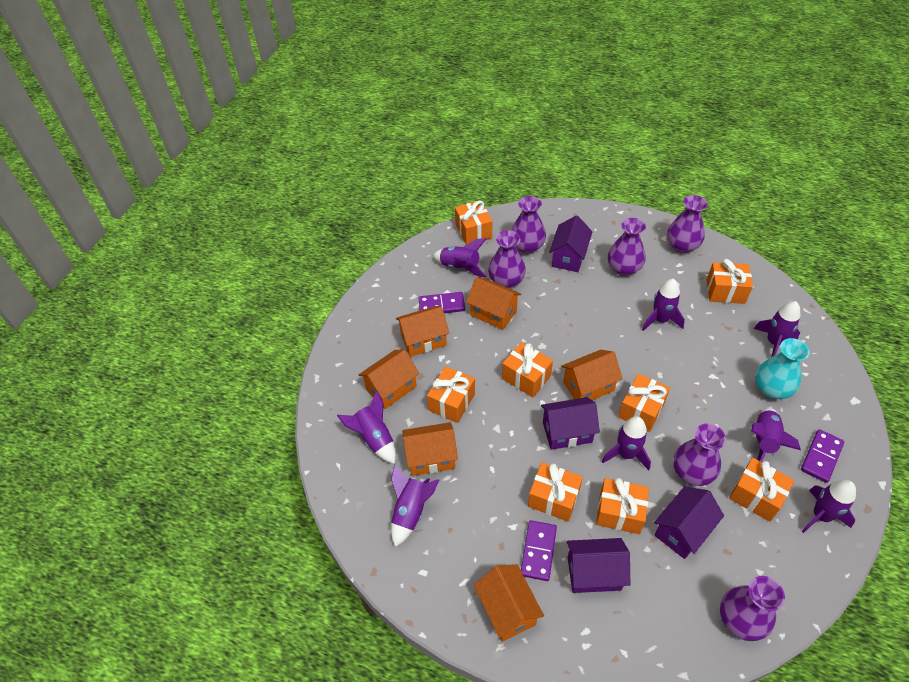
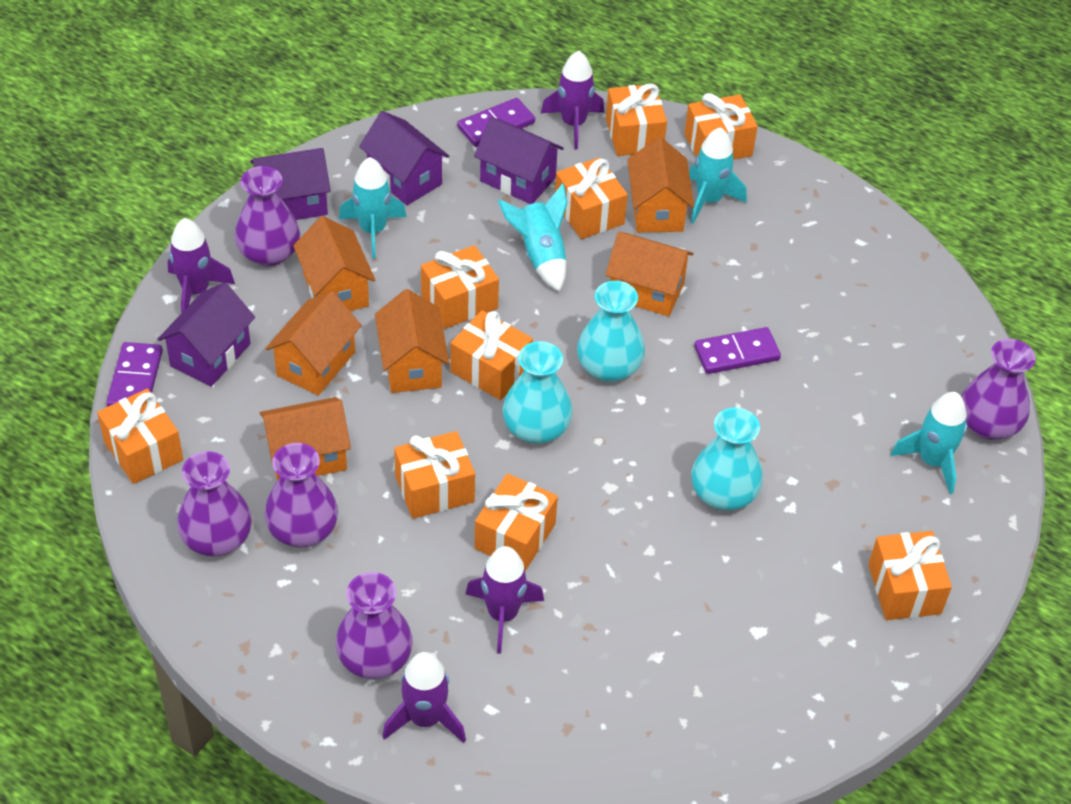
orange gift: [427,366,475,423] [455,200,492,245] [502,342,553,398] [528,462,583,522] [596,478,649,534] [618,374,670,432] [707,259,753,304] [729,458,794,522] = 8 -> [97,389,183,484] [394,431,475,519] [421,245,499,329] [450,310,533,400] [474,473,558,571] [555,157,628,239] [606,83,667,156] [684,93,758,160] [868,531,952,620] = 9
purple rocket: [337,391,396,464] [391,465,439,547] [433,238,486,278] [602,416,651,470] [642,279,685,331] [751,408,801,462] [754,301,800,357] [802,480,856,533] = 8 -> [168,218,235,313] [382,652,466,743] [466,546,544,654] [541,51,604,149] = 4
purple vase: [488,230,526,288] [511,196,546,253] [608,218,646,276] [667,195,708,253] [673,423,726,486] [720,576,785,641] = 6 -> [177,451,252,557] [234,166,300,267] [264,443,338,548] [335,572,413,679] [961,339,1036,440] = 5
turquoise rocket: none = 0 -> [339,157,406,259] [498,183,568,292] [689,127,747,223] [891,392,967,494] = 4
turquoise vase: [755,338,810,399] = 1 -> [503,341,573,444] [577,281,645,382] [692,408,763,511] = 3

